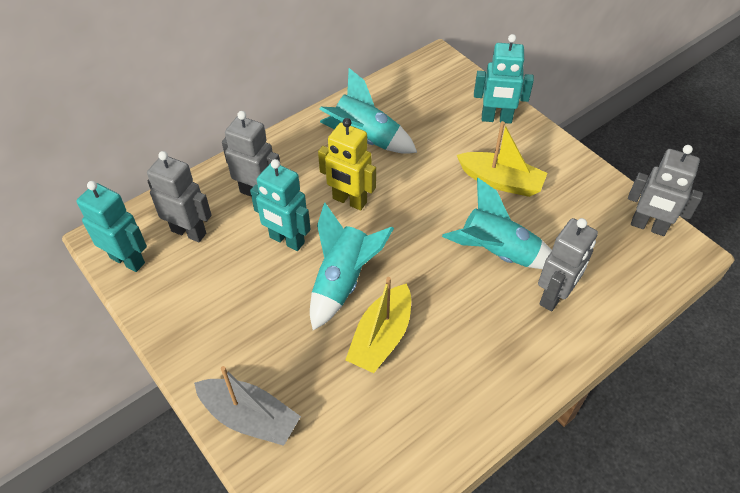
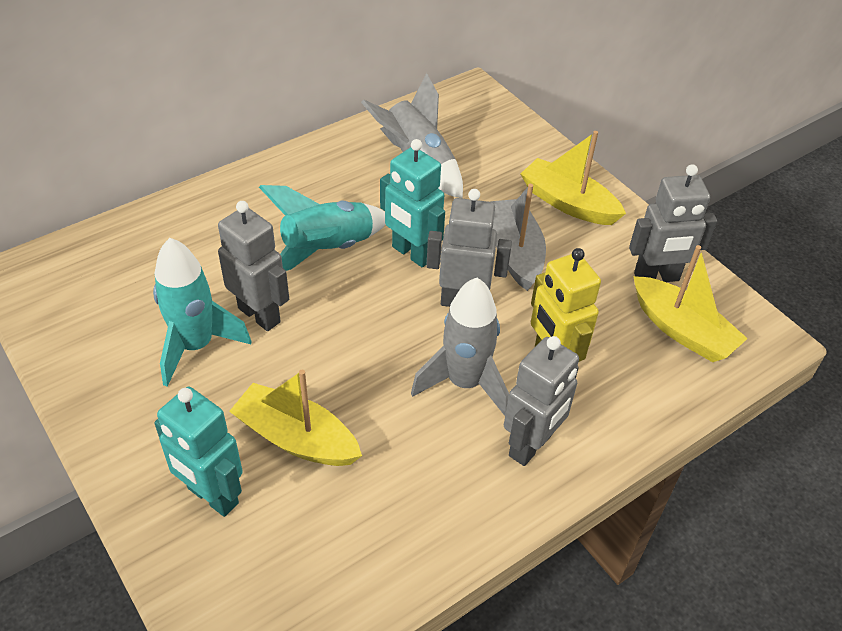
grey rocket: none = 0 -> [361,73,463,199] [411,278,509,416] = 2
turquoise robot: [76,181,147,272] [250,159,311,251] [474,34,534,124] = 3 -> [154,387,243,517] [380,139,445,267] = 2
turquoise rocket: [310,203,394,330] [319,68,417,154] [442,178,552,269] = 3 -> [153,238,251,387] [259,185,386,271] = 2
yellow boat: [345,277,411,373] [457,121,548,197] = 2 -> [229,370,362,466] [521,131,626,225] [633,245,748,362] = 3

